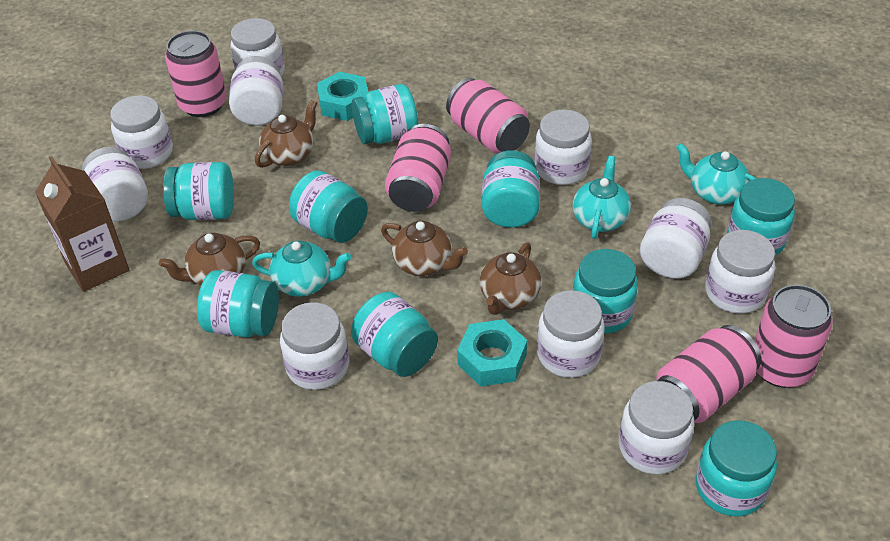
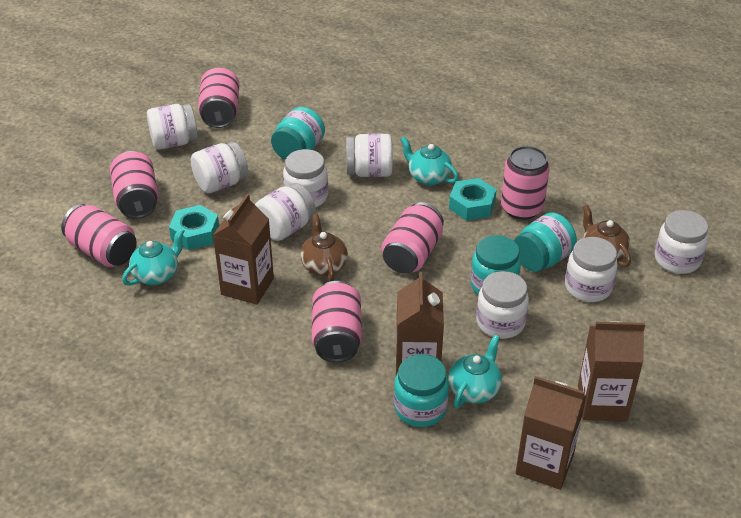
brown carton: [35,156,129,292] = 1 -> [213,194,274,305] [396,272,444,375] [515,376,587,490] [578,321,645,421] = 4
brown teapot: [159,233,260,286] [255,100,317,168] [381,221,468,276] [480,242,541,315] = 4 -> [300,214,348,281] [583,205,631,267] = 2
pink can: [165,31,226,117] [385,124,451,212] [446,78,530,154] [656,325,762,423] [755,284,833,388] = 5 -> [61,204,137,267] [110,151,159,219] [198,68,239,128] [312,281,362,363] [381,202,444,274] [501,146,550,220] = 6
turquoise jar: [163,162,234,220] [197,270,279,337] [289,170,368,243] [351,84,418,144] [351,292,438,377] [482,150,540,227] [573,249,638,333] [696,420,777,517] [727,178,795,255] = 9 -> [271,107,325,160] [394,354,449,427] [470,235,521,295] [514,212,577,272] = 4
white jar: [82,147,148,222] [110,95,173,169] [229,56,283,126] [230,18,285,77] [280,302,349,390] [534,109,592,185] [537,290,604,378] [619,381,694,475] [640,198,711,278] [705,230,775,314] = 10 -> [147,104,198,150] [191,142,248,194] [255,183,316,241] [283,149,328,207] [346,133,393,177] [476,271,529,339] [565,237,618,302] [655,210,708,274] = 8

